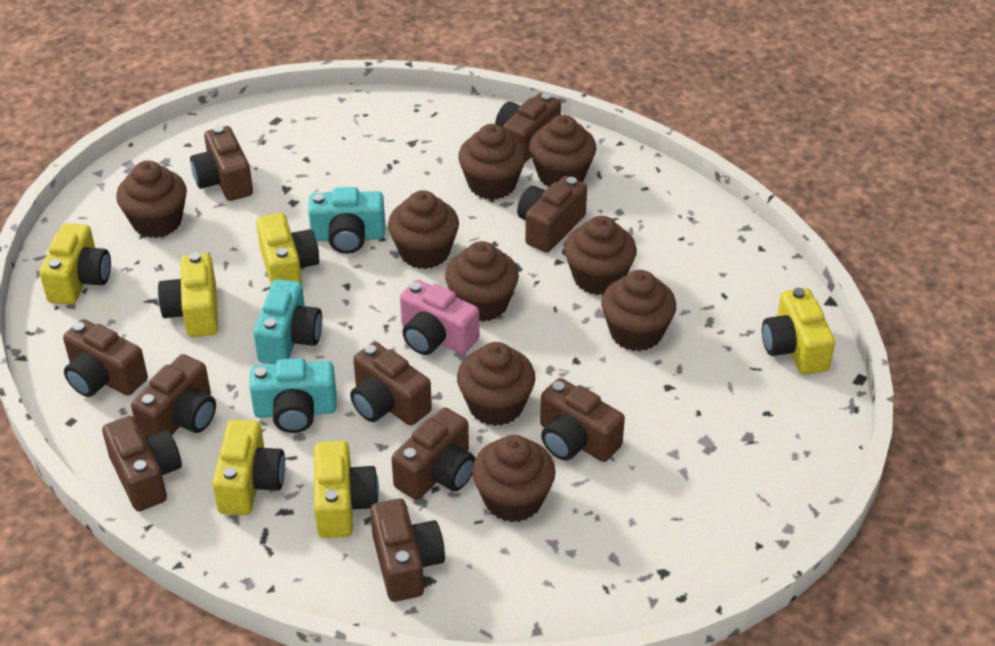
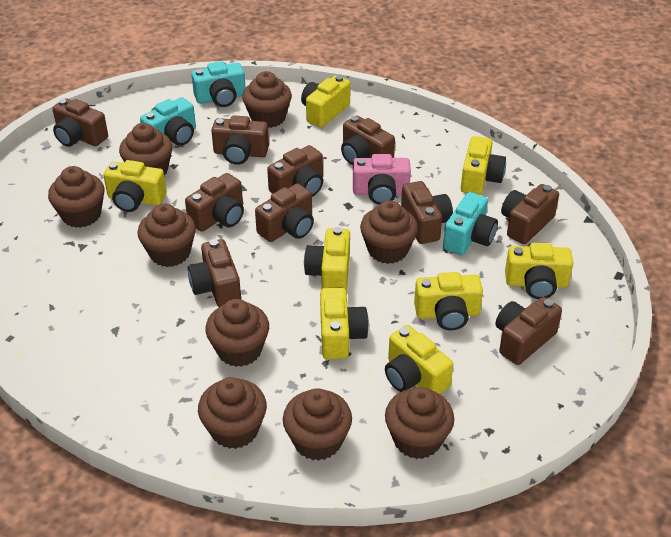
yellow camera: [40,223,111,305] [158,253,218,337] [212,420,285,515] [256,213,319,285] [314,441,379,538] [762,288,835,375] = 6 -> [103,160,167,212] [301,75,351,128] [304,227,350,291] [320,288,369,359] [385,325,453,394] [414,272,483,330] [461,136,506,195] [505,243,573,299] = 8

